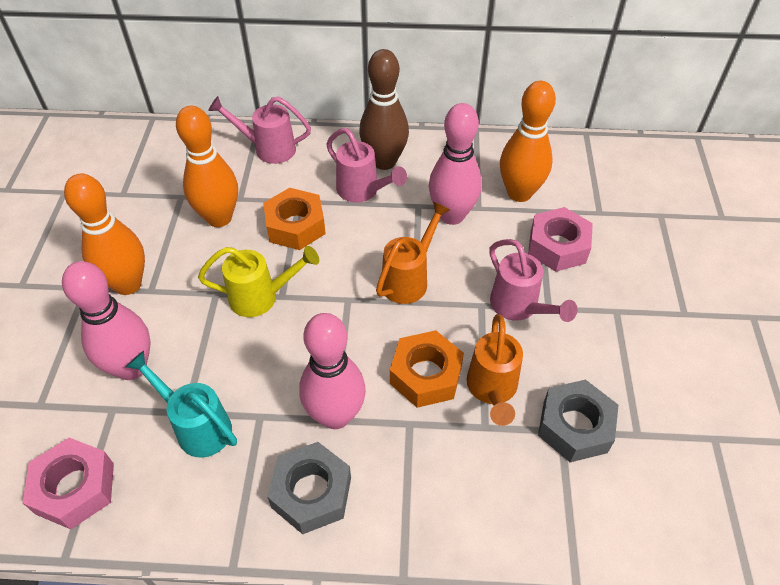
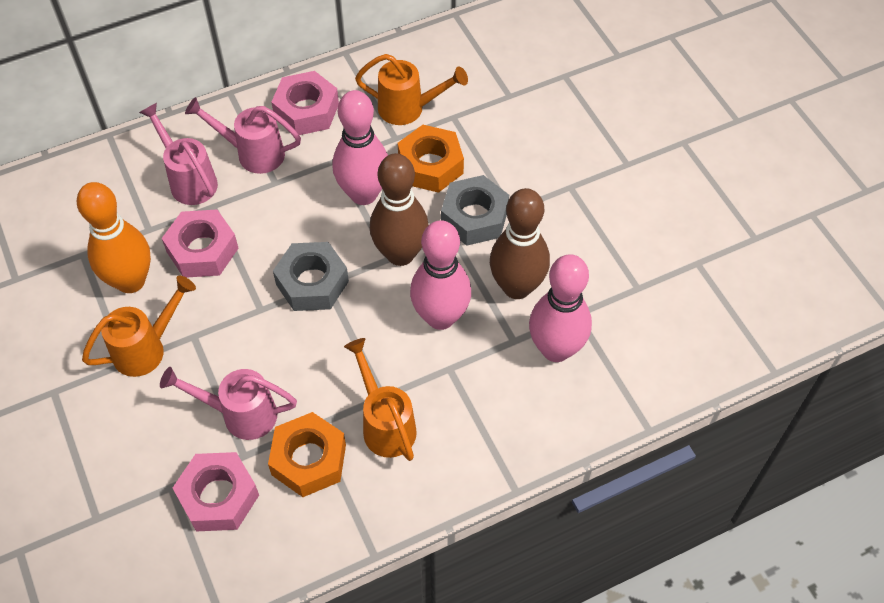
brown bowling pin: [359,49,409,170] = 1 -> [370,153,428,266] [490,188,550,299] = 2
orange bowling pin: [64,174,145,295] [176,106,238,227] [500,81,556,202] = 3 -> [77,182,151,293] = 1
orange watering can: [376,201,450,304] [467,314,523,426] = 2 -> [82,276,196,377] [344,338,417,461] [355,54,468,125] = 3
pink nut: [23,438,114,529] [528,207,593,272] = 2 -> [162,210,239,278] [173,452,259,531] [271,71,339,135] = 3
turquoise watering can: [125,351,237,458] = 1 -> none = 0
yellow watering can: [198,246,319,317] = 1 -> none = 0

